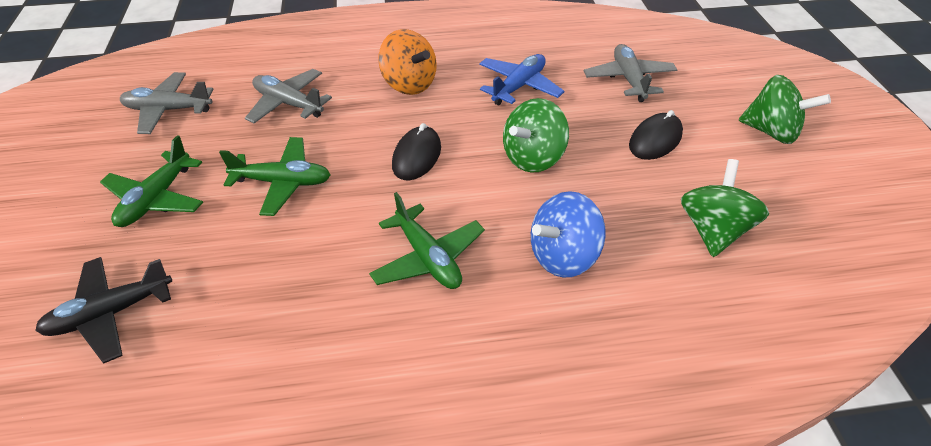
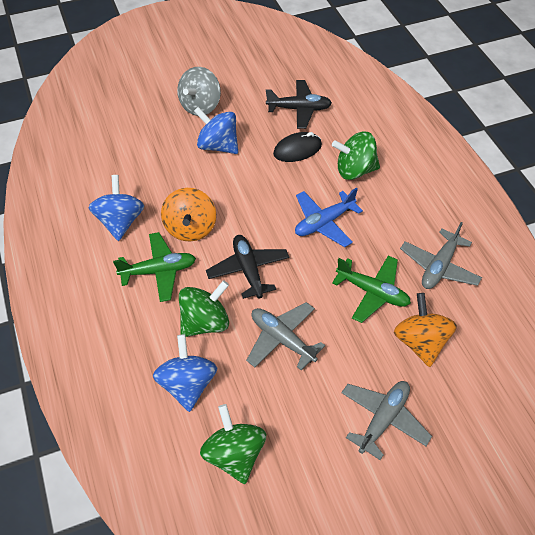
black mouse: [392,123,441,181] [629,110,683,160] = 2 -> [273,132,322,162] = 1
black plane: [35,257,172,364] = 1 -> [206,235,289,299] [266,80,332,129] = 2
blue spinning top: [531,191,606,277] = 1 -> [88,175,144,241] [153,334,217,412] [194,107,238,154] = 3
green plane: [100,135,203,227] [219,137,330,216] [369,192,485,289] = 3 -> [113,232,196,302] [332,255,411,323] = 2
grey spinning top: none = 0 -> [177,67,221,116] = 1
orange spinning top: [378,29,437,95] = 1 -> [161,188,216,242] [394,293,457,367] = 2

